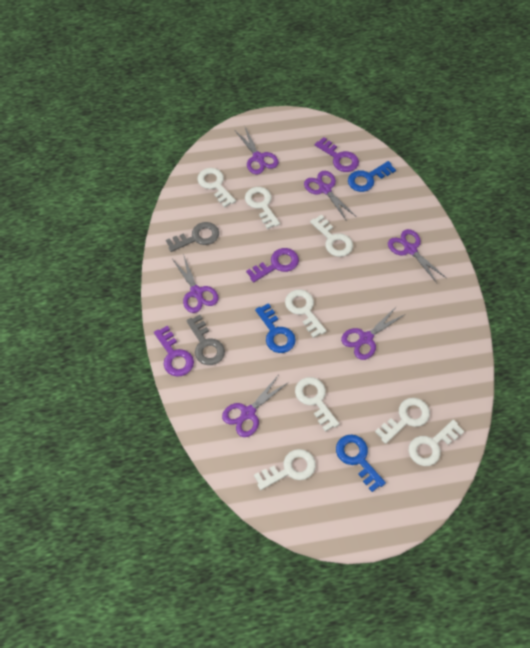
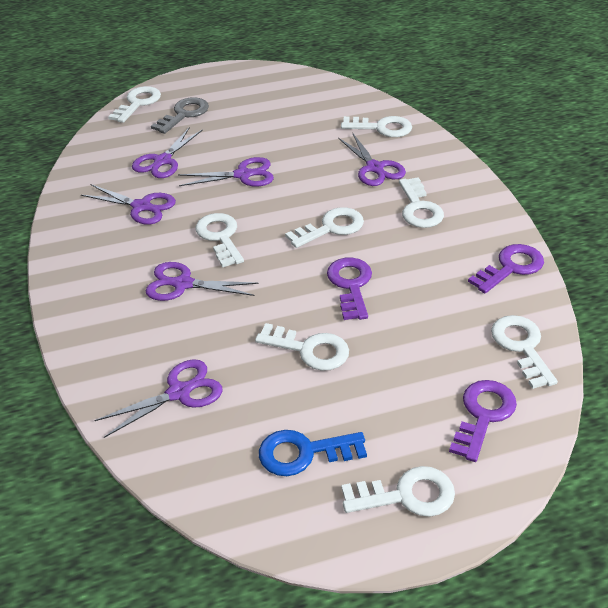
blue key: [255,303,296,353] [336,434,386,492] [348,161,396,192] = 3 -> [259,430,367,476] = 1
grey key: [166,222,219,252] [186,315,225,365] = 2 -> [151,97,209,134] = 1

